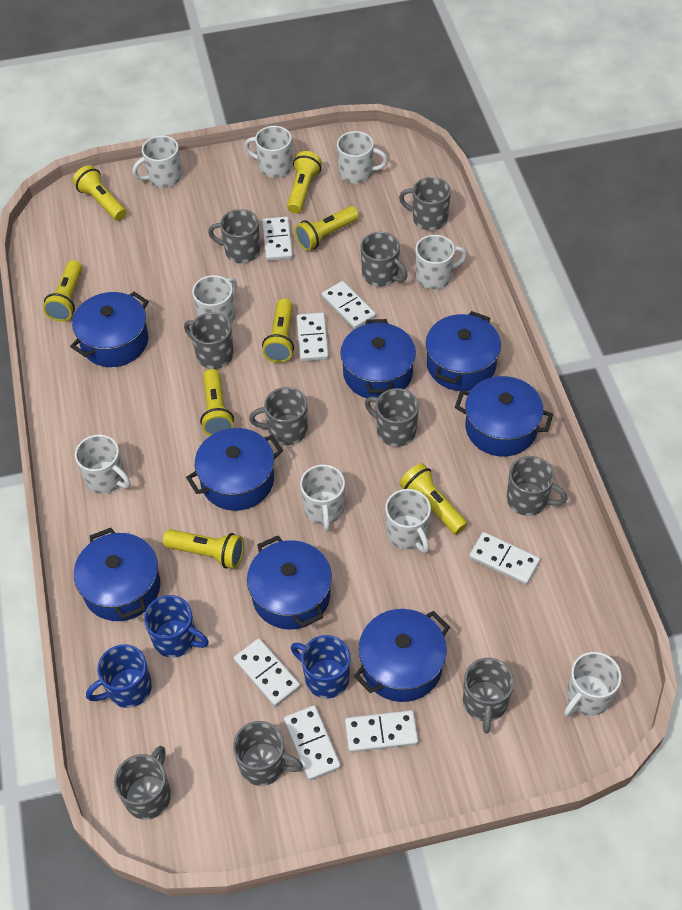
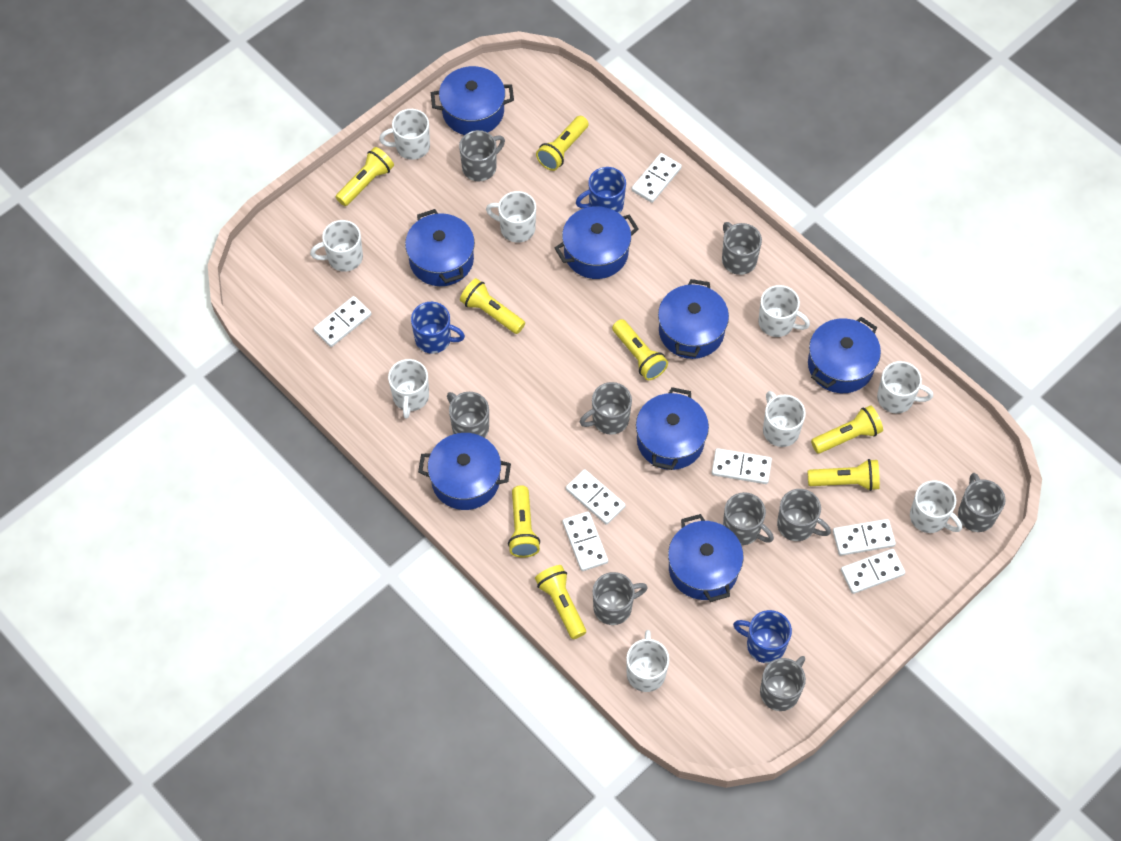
grey mug: [114,746,171,820] [184,312,234,369] [208,209,260,263] [233,721,303,786] [249,387,308,445] [361,232,407,287] [365,388,419,447] [399,177,451,230] [463,658,514,733] [507,456,567,516] = 10 -> [447,392,489,438] [459,130,505,181] [580,382,632,435] [593,572,648,625] [722,222,762,275] [723,492,774,545] [760,656,806,711] [777,489,831,541] [958,473,1006,532] = 9

